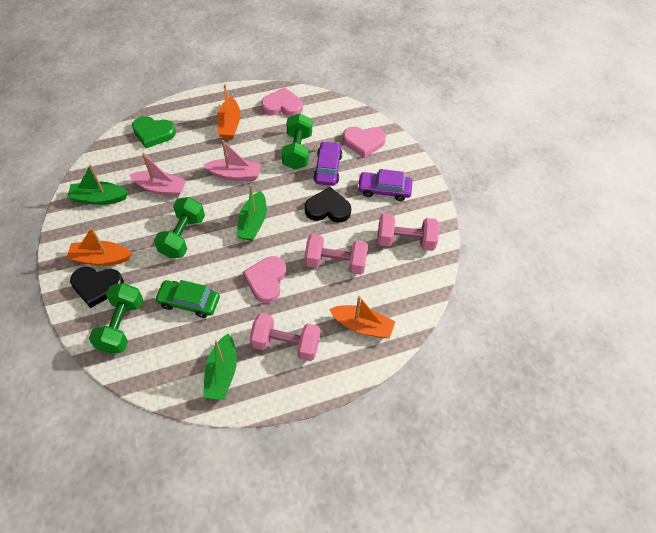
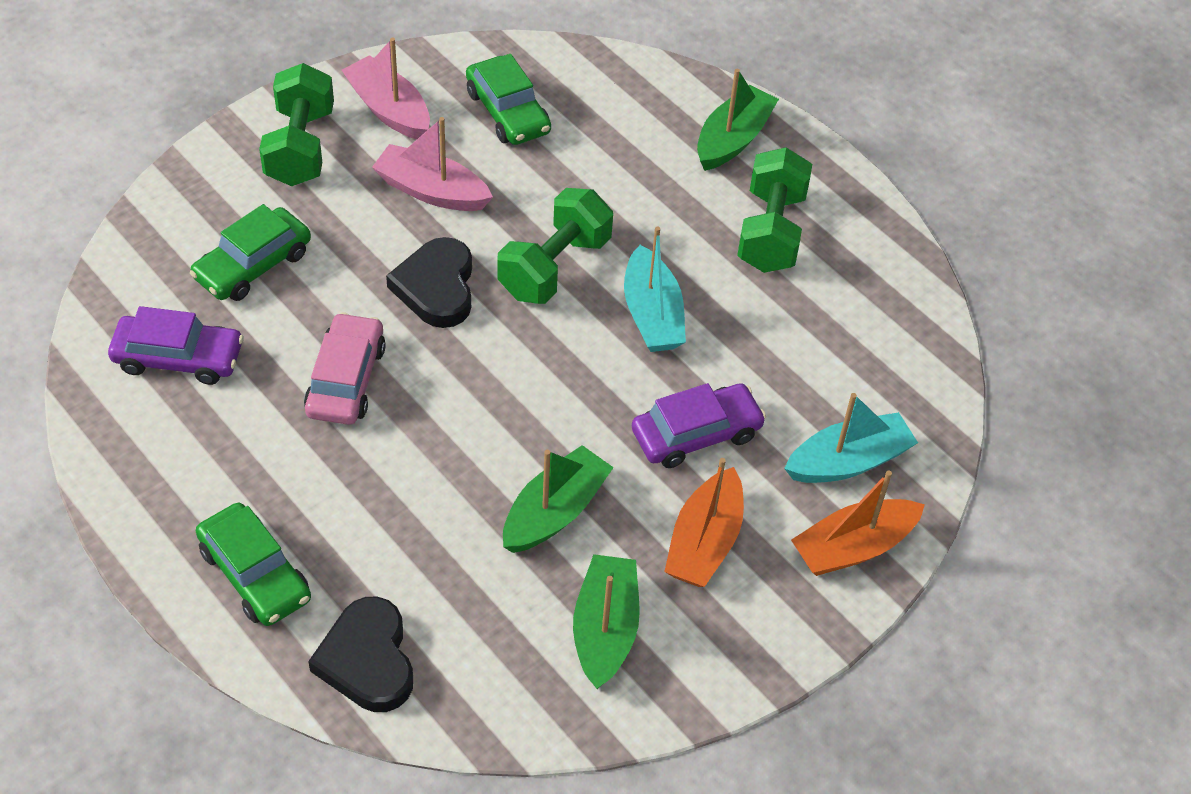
green car: [155,280,220,318] = 1 -> [190,204,311,301] [196,503,311,626] [466,54,551,145] = 3
green heart: [132,116,176,148] = 1 -> none = 0
orange boat: [66,227,132,266] [217,84,241,139] [329,296,395,338] = 3 -> [664,458,744,587] [791,471,925,576] = 2
pink car: none = 0 -> [304,312,386,425] = 1
pink dumbbell: [250,313,320,361] [305,234,368,275] [377,214,439,251] = 3 -> none = 0
pink heart: [243,256,286,303] [261,87,303,117] [343,127,386,158] = 3 -> none = 0
turquoise boat: none = 0 -> [624,226,686,352] [784,393,918,483] = 2

